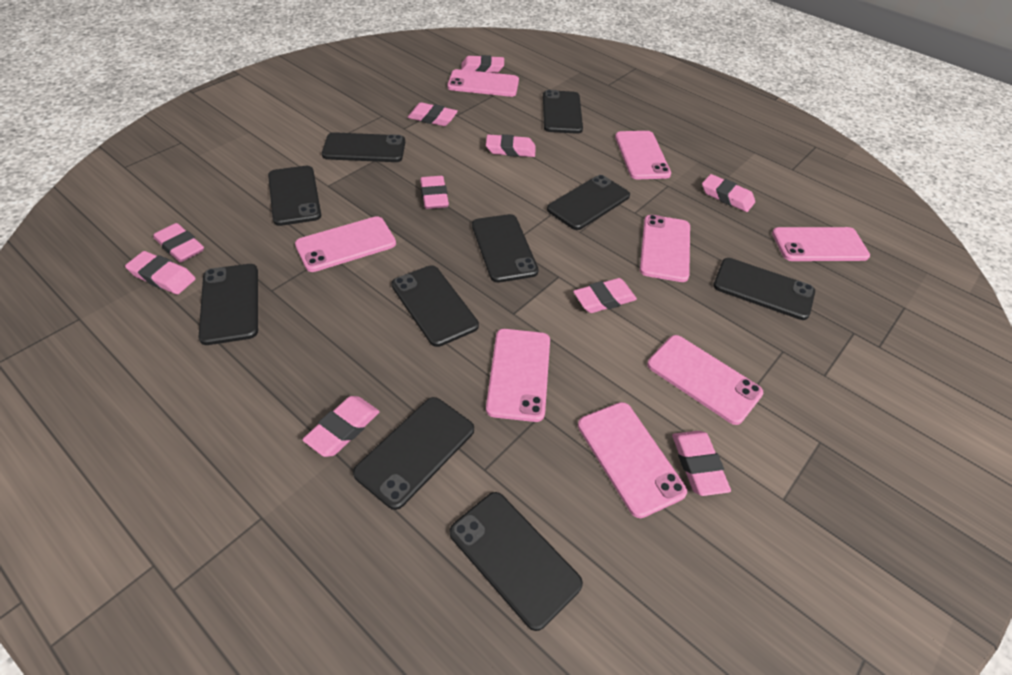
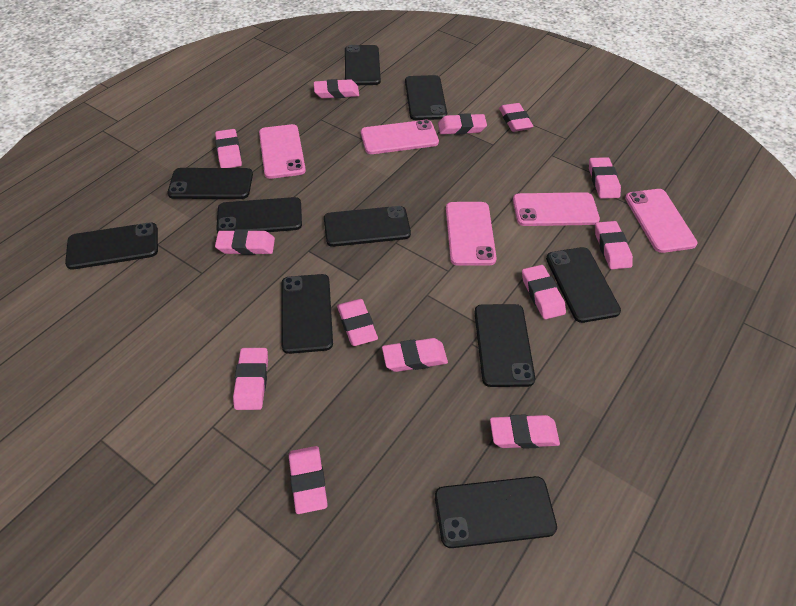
pink eraser: [125,251,196,295] [153,223,204,263] [302,396,379,457] [407,102,458,126] [420,176,449,209] [461,55,504,73] [486,134,536,157] [573,278,637,313] [672,431,731,496] [702,174,755,212] = 10 -> [215,129,242,168] [215,229,275,255] [233,348,268,410] [289,446,328,514] [314,79,359,98] [337,299,378,346] [382,338,448,372] [438,113,487,135] [490,414,560,449] [499,103,533,132] [522,265,566,319] [589,157,621,199] [595,221,633,269] = 13
pink phone: [295,216,396,272] [447,69,519,97] [486,329,550,422] [578,402,687,518] [615,131,671,179] [640,215,690,282] [647,335,763,425] [772,227,870,261] = 8 -> [259,124,306,179] [361,120,439,154] [446,202,497,266] [513,192,600,226] [625,189,698,253] = 5

